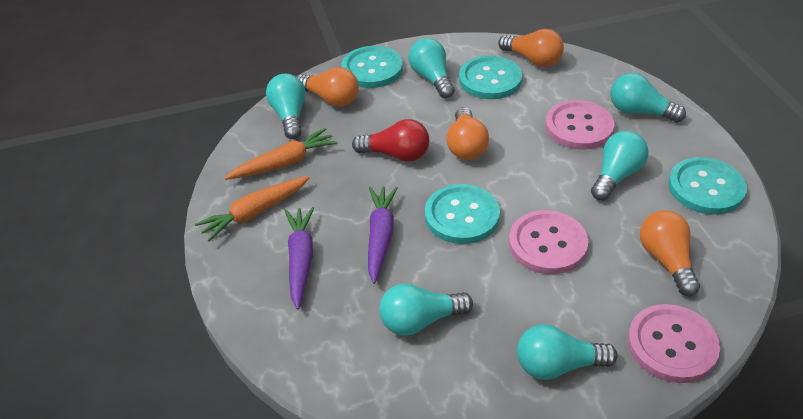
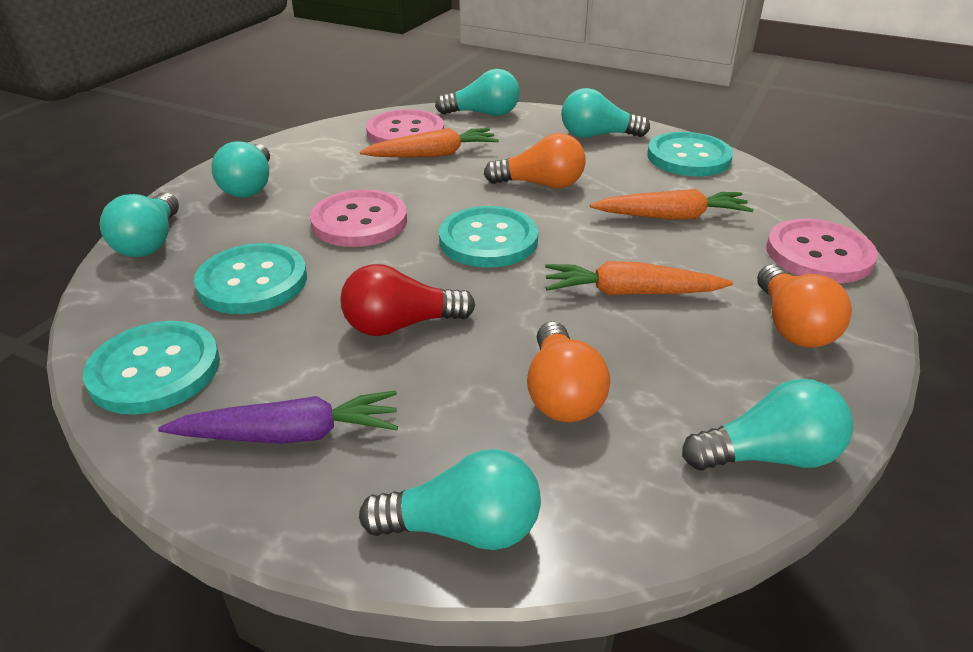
orange carrot: [195,176,310,242] [225,128,337,180] = 2 -> [360,128,499,157] [545,261,733,295] [590,189,754,220] = 3
orange light bulb: [297,67,359,107] [446,107,489,160] [498,29,564,67] [640,210,700,296] = 4 -> [484,133,586,188] [527,321,610,422] [757,264,852,348] = 3
purple carrot: [284,207,314,310] [368,186,398,284] = 2 -> [158,390,398,444] = 1

